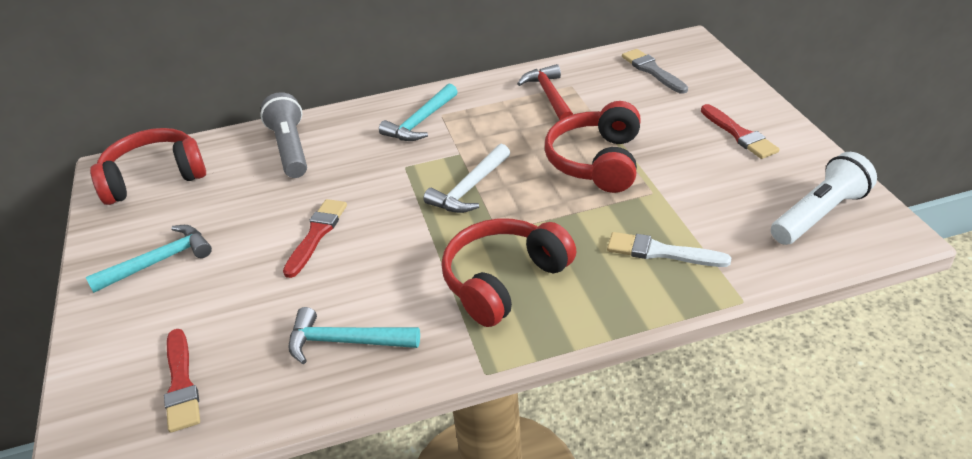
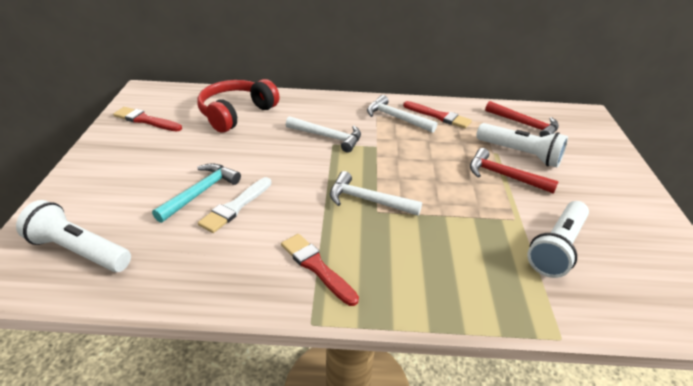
grey brush: [622,49,688,94] = 1 -> none = 0
grey flashlight: [260,92,307,178] = 1 -> none = 0
red hammer: [517,64,573,120] = 1 -> [470,148,559,194] [485,101,559,137] = 2
red headphones: [90,128,206,205] [442,218,576,327] [545,101,641,193] = 3 -> [197,79,280,132] = 1
turquoise hammer: [86,225,212,293] [288,307,420,364] [379,83,458,141] = 3 -> [152,163,241,223] = 1
white flashlight: [771,152,877,245] = 1 -> [16,200,131,272] [476,123,568,168] [527,201,589,278] = 3
white hammer: [423,144,510,213] = 1 -> [286,116,361,153] [330,171,422,216] [367,95,437,133] = 3

